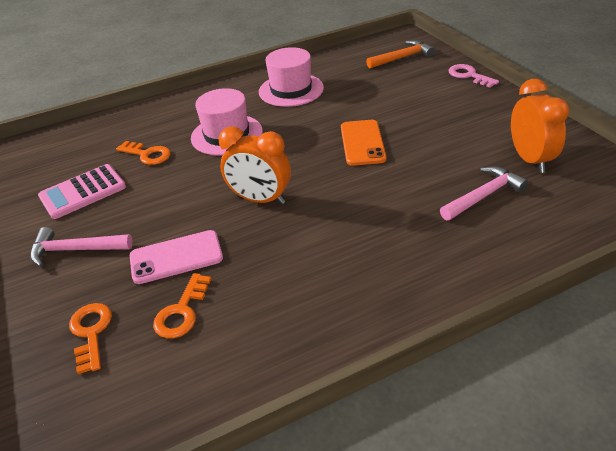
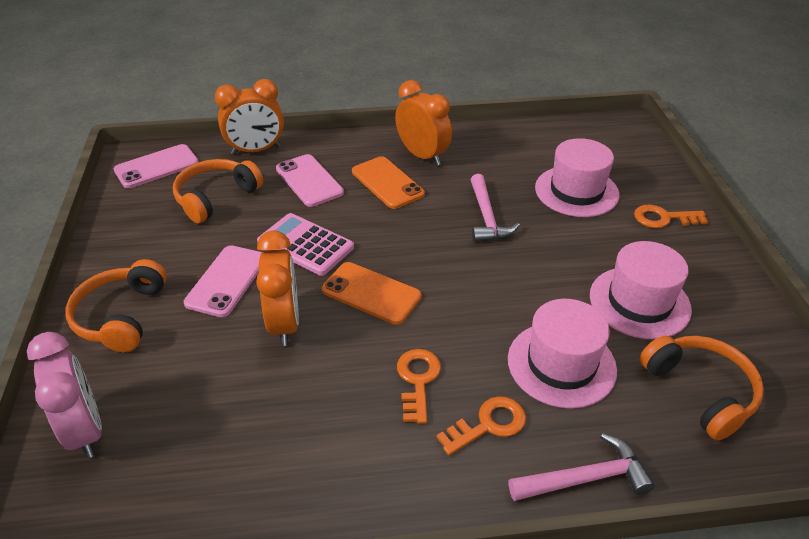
orange clock: [219,126,291,204] [511,79,569,173] = 2 -> [215,79,284,155] [256,230,299,346] [395,80,452,166] = 3
orange hammer: [366,40,435,68] = 1 -> none = 0
orange headphones: none = 0 -> [65,259,167,352] [173,159,263,223] [640,336,764,440] = 3
orange phone: [341,120,387,166] = 1 -> [322,262,422,325] [352,156,425,209] = 2
pink clock: none = 0 -> [27,332,102,458] = 1
pink hat: [191,88,263,156] [259,47,324,107] = 2 -> [508,299,617,409] [535,138,620,217] [590,241,692,339] = 3
pink key: [449,64,499,88] = 1 -> none = 0
pink phone: [130,230,223,284] = 1 -> [114,144,199,188] [184,245,263,317] [276,154,344,207] = 3

